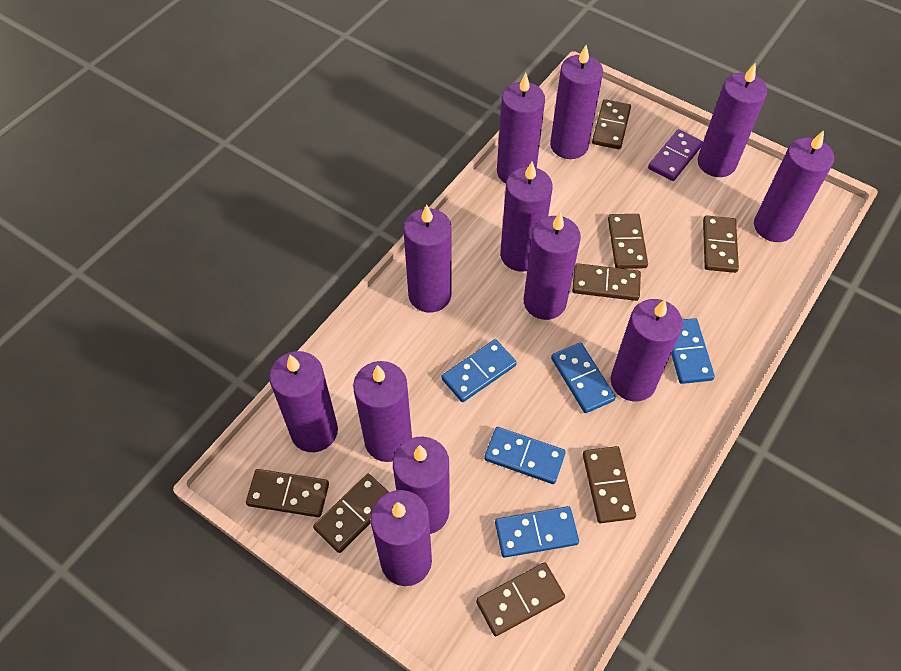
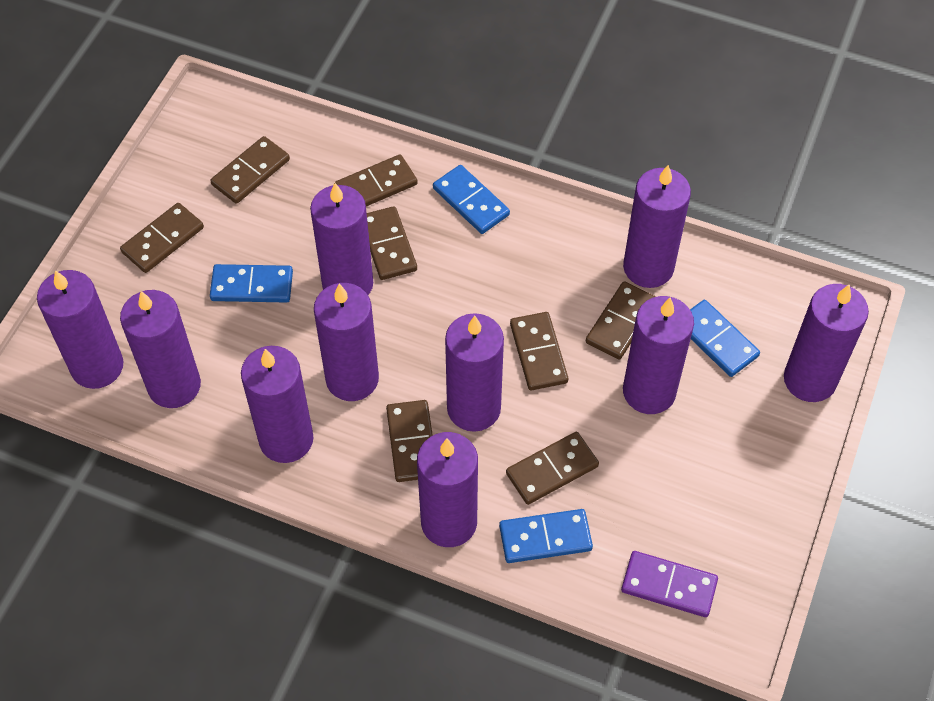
blue domino: [442,339,517,402] [484,427,566,484] [495,506,579,558] [551,343,616,413] [671,318,715,384] = 5 -> [210,264,293,303] [433,165,510,234] [499,509,593,563] [690,300,760,377] = 4
purple candle: [269,351,338,452] [353,361,412,462] [371,490,432,586] [393,437,449,534] [403,204,452,313] [497,73,545,184] [500,162,553,272] [524,212,581,320] [550,45,603,159] [610,299,683,401] [697,64,767,177] [754,130,834,242] = 12 -> [37,270,123,389] [120,290,201,408] [241,346,313,463] [310,183,373,295] [314,283,379,401] [417,432,478,547] [445,313,504,432] [623,165,691,288] [623,296,694,414] [784,284,869,402] = 10

